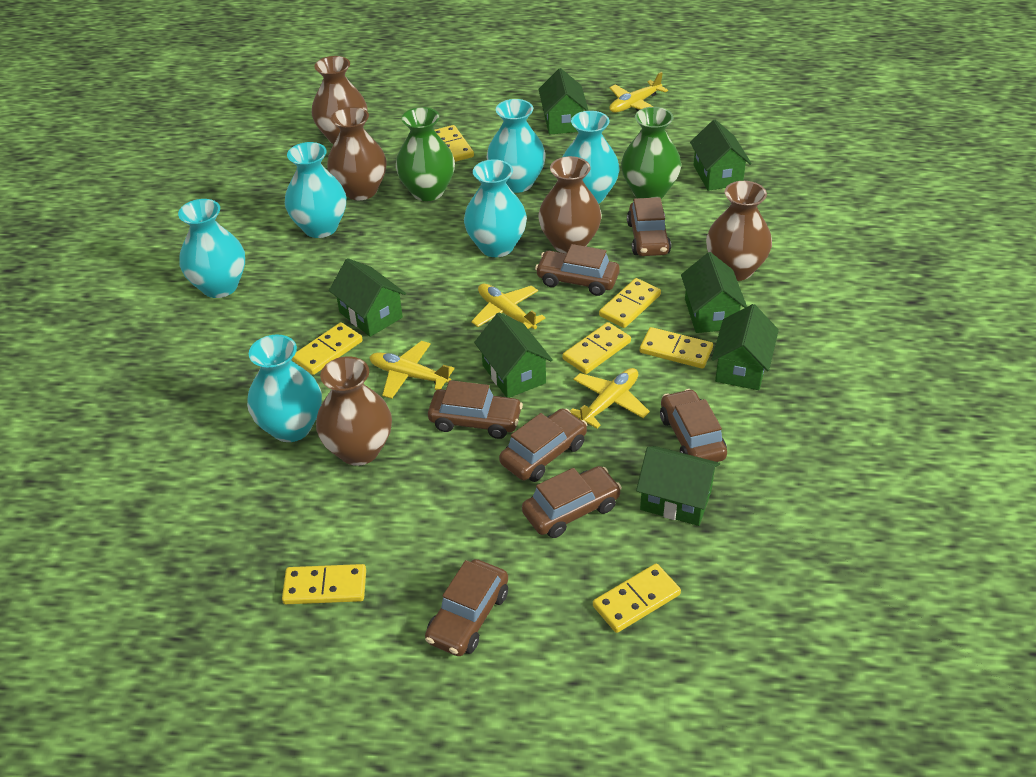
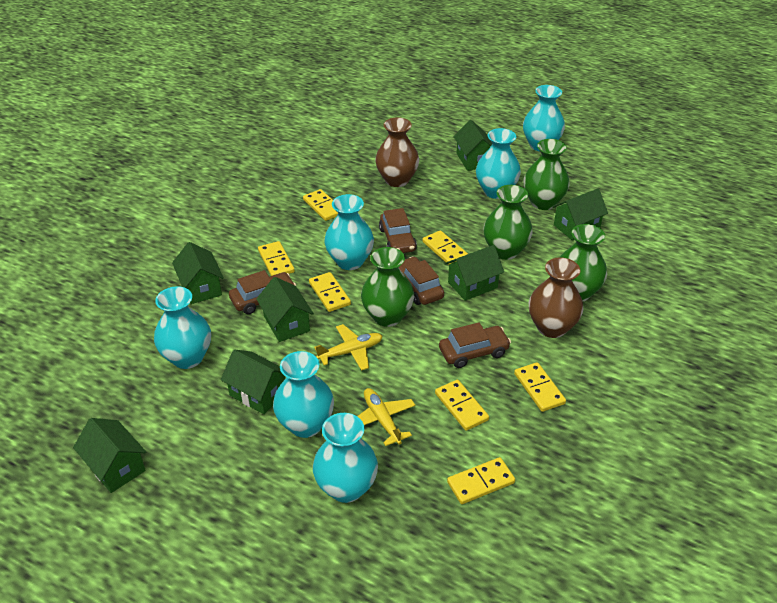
brown car: [425,559,508,656] [428,380,523,439] [499,408,587,482] [522,466,622,538] [535,244,620,296] [627,197,671,256] [660,389,727,462] = 7 -> [229,270,296,314] [379,208,417,253] [398,256,444,305] [439,322,511,368] = 4
brown vase: [311,56,367,144] [316,356,392,466] [327,107,387,200] [538,156,601,254] [706,181,772,281] = 5 -> [375,117,419,187] [529,257,583,338] = 2
green vase: [396,107,455,201] [621,107,681,199] = 2 -> [361,247,414,327] [483,185,533,260] [524,139,569,210] [560,224,607,301] = 4
yellow plane: [369,341,455,399] [471,284,545,329] [570,368,650,428] [609,72,668,113] = 4 -> [314,324,383,371] [357,388,415,446] = 2

